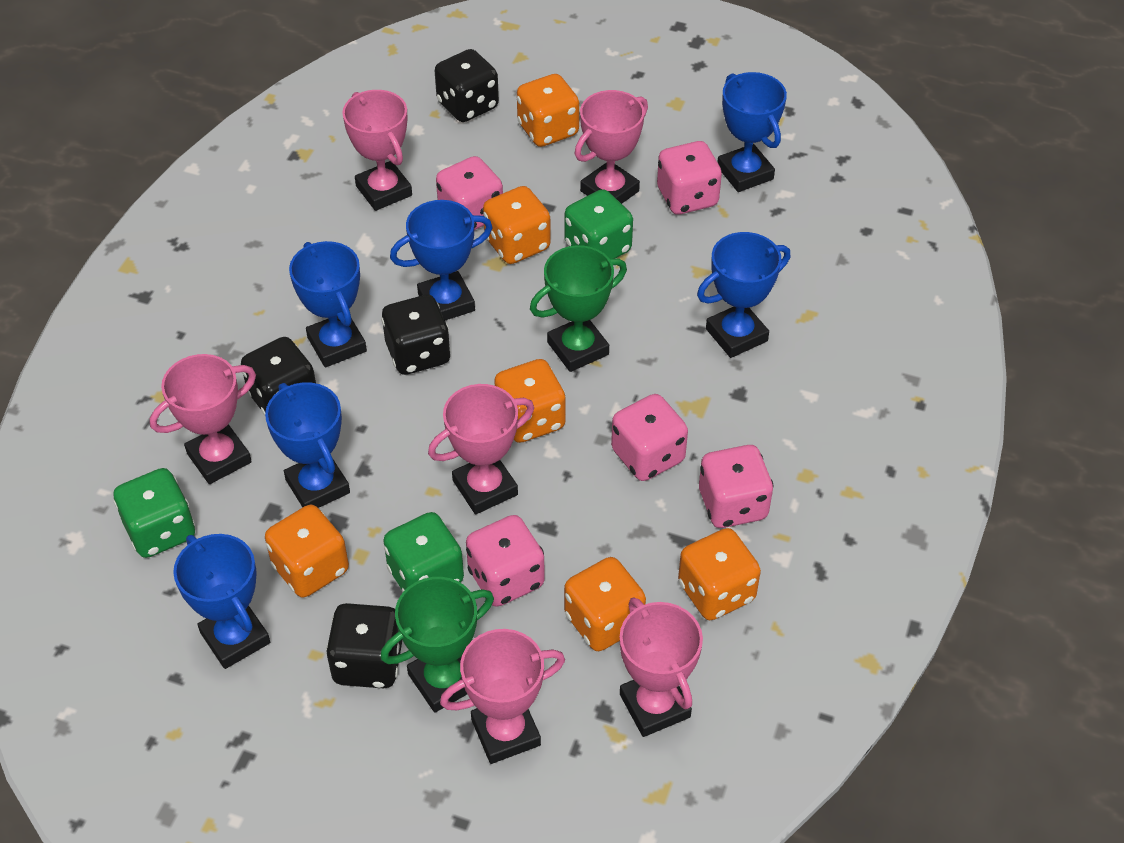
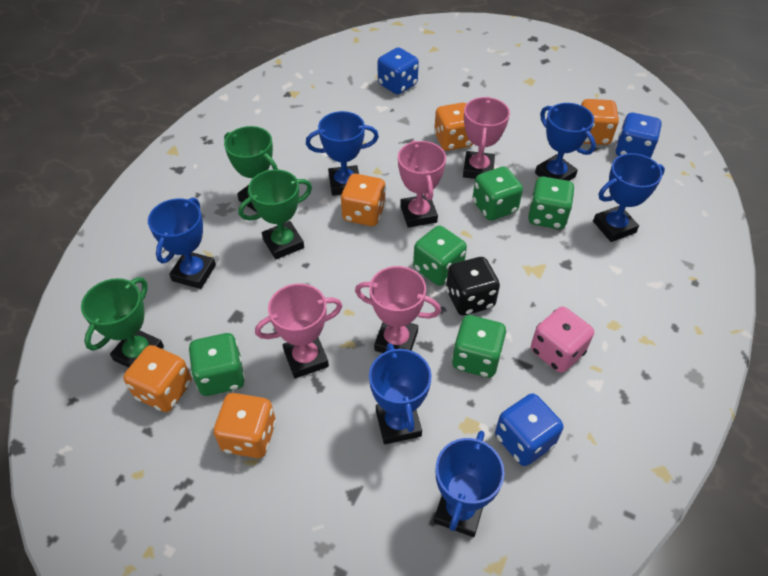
black dice: [241,337,316,416] [326,603,402,689] [381,295,451,375] [435,49,499,122] = 4 -> [446,257,500,316] = 1
blue dice: none = 0 -> [378,47,419,95] [495,393,563,466] [615,113,661,158] = 3
green dice: [113,468,195,558] [383,512,464,592] [565,189,633,259] = 3 -> [188,333,245,396] [413,226,467,286] [452,315,506,378] [472,166,523,221] [528,177,575,229] = 5
green trophy: [380,577,494,712] [530,245,627,372] = 2 -> [81,277,164,368] [224,126,278,212] [238,169,312,259] = 3
orange dice: [265,505,349,597] [483,186,551,264] [494,359,566,443] [517,74,579,147] [564,557,646,651] [678,528,761,620] = 6 -> [123,345,192,412] [213,393,276,458] [341,174,386,226] [434,102,473,151] [581,99,619,145] = 5
pink dice: [436,156,503,230] [466,515,545,607] [611,394,688,481] [657,141,722,215] [699,445,773,528] = 5 -> [531,306,594,373] = 1
pink trophy: [150,354,256,484] [342,90,412,211] [428,384,534,514] [440,629,565,764] [574,90,648,204] [620,597,703,737] = 6 -> [255,283,342,379] [355,266,441,353] [398,140,446,228] [463,97,510,179] = 4

